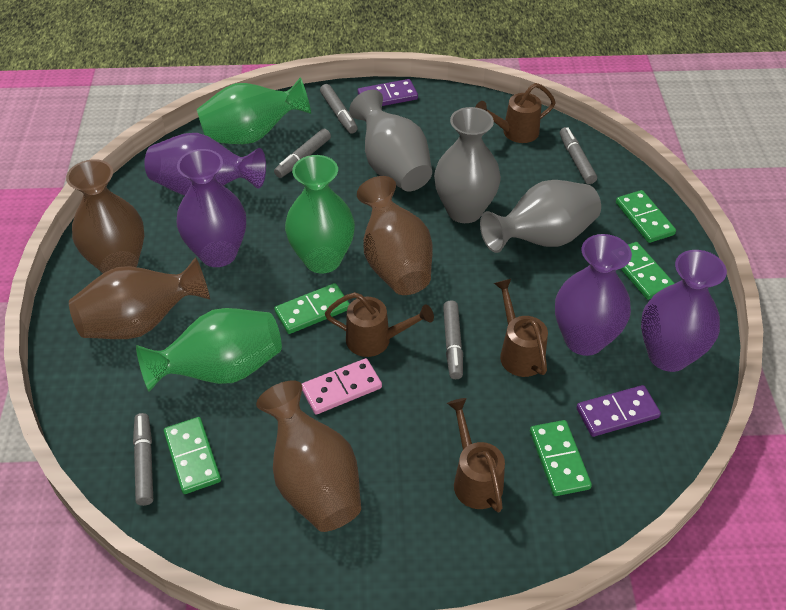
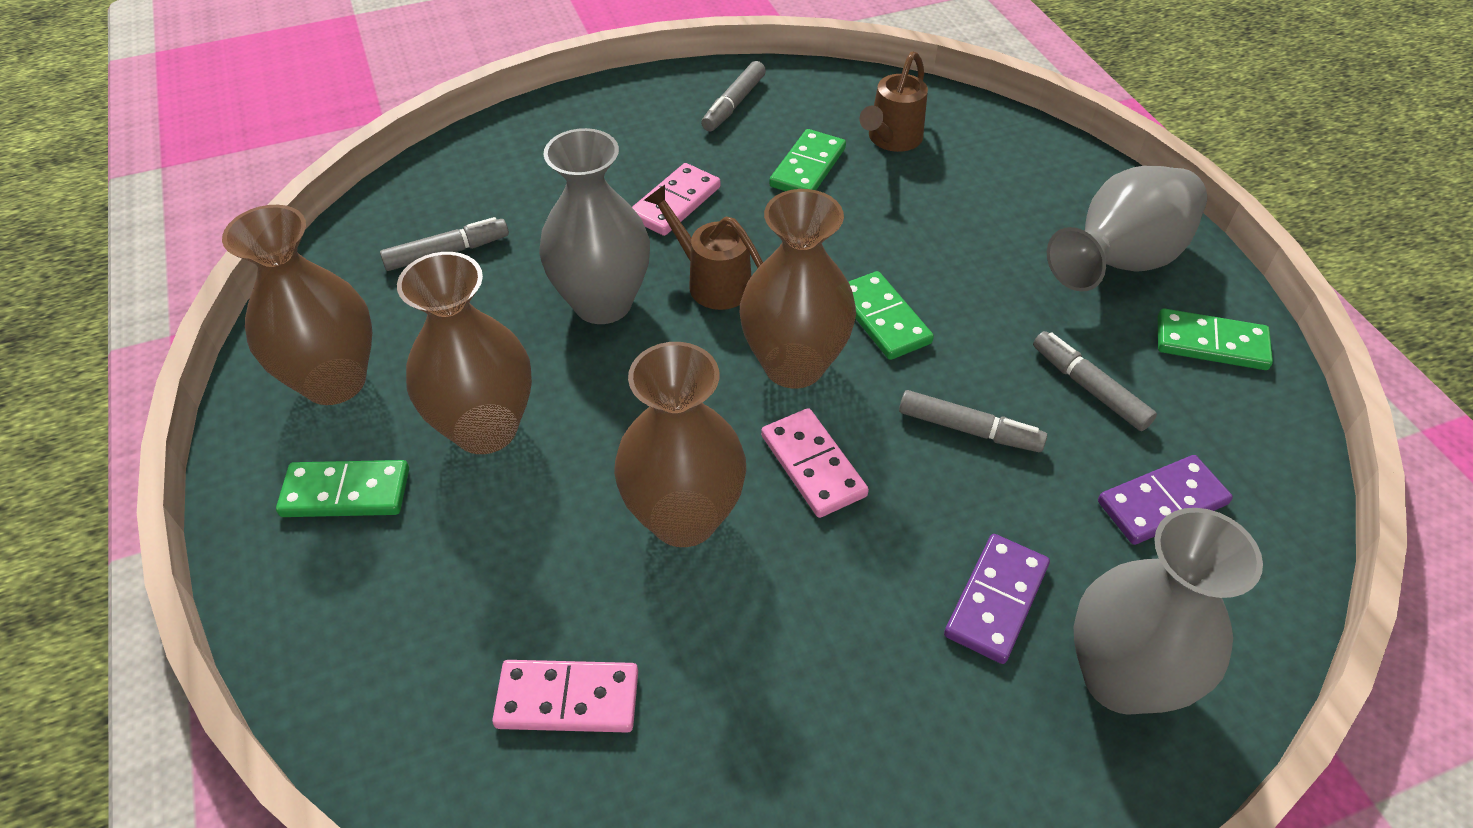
brown watering can: [325,292,434,357] [447,398,505,513] [476,83,556,143] [494,279,548,377] = 4 -> [644,185,763,310] [859,51,928,152] = 2
green domino: [164,417,221,494] [274,283,350,334] [530,420,592,496] [616,190,676,243] [621,242,675,300] = 5 -> [276,460,409,517] [769,129,846,191] [849,271,934,360] [1158,308,1273,370] = 4
green vase: [136,308,282,392] [197,77,311,144] [285,155,355,273] = 3 -> none = 0
grey marker: [133,413,153,506] [274,129,331,178] [320,84,358,134] [443,300,463,379] [560,127,597,184] = 5 -> [380,217,509,271] [701,61,766,132] [899,390,1047,452] [1033,331,1157,431] = 4
pink domino: [302,358,382,414] = 1 -> [492,660,638,733] [632,163,721,236] [761,408,869,518] = 3
purple vase: [145,133,266,195] [177,149,246,267] [555,234,632,356] [641,250,727,372] = 4 -> none = 0

